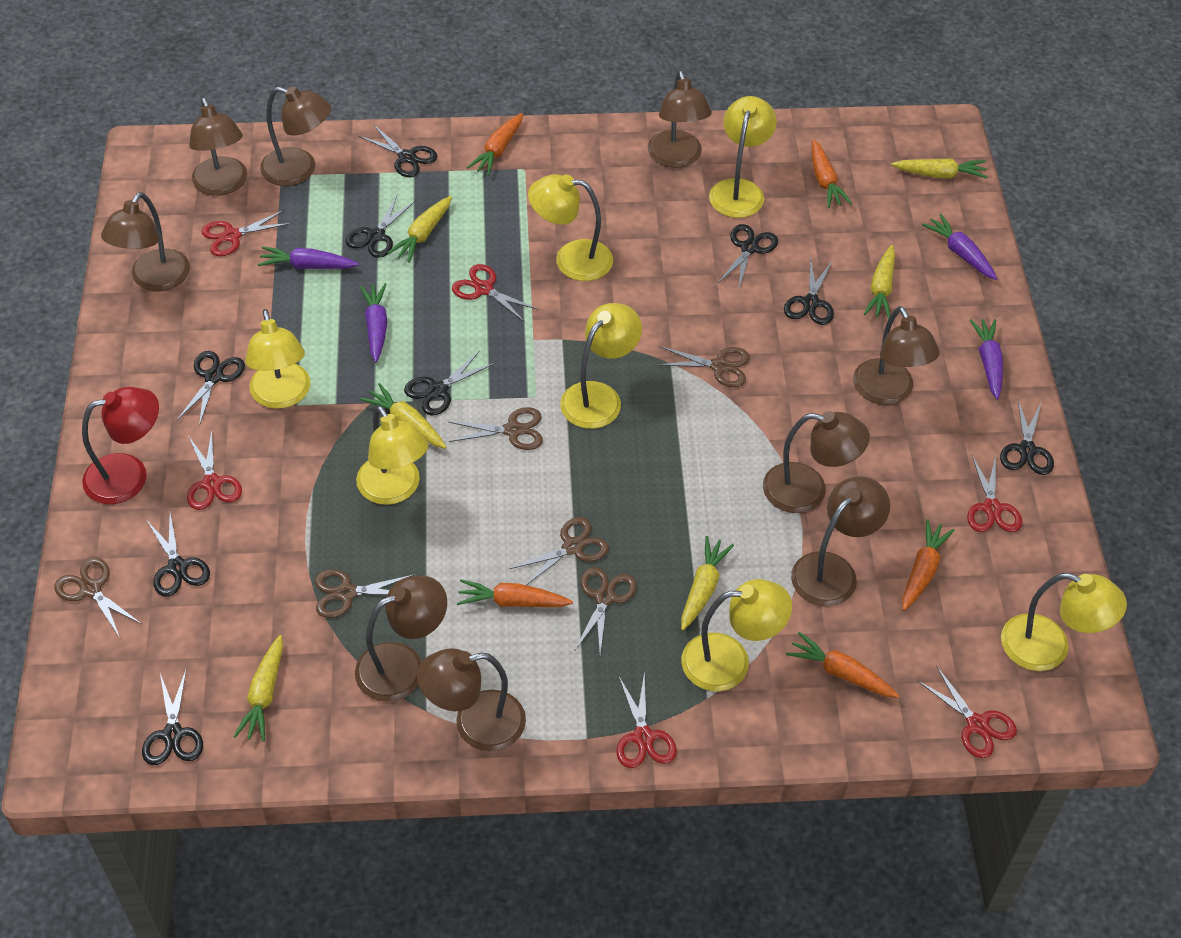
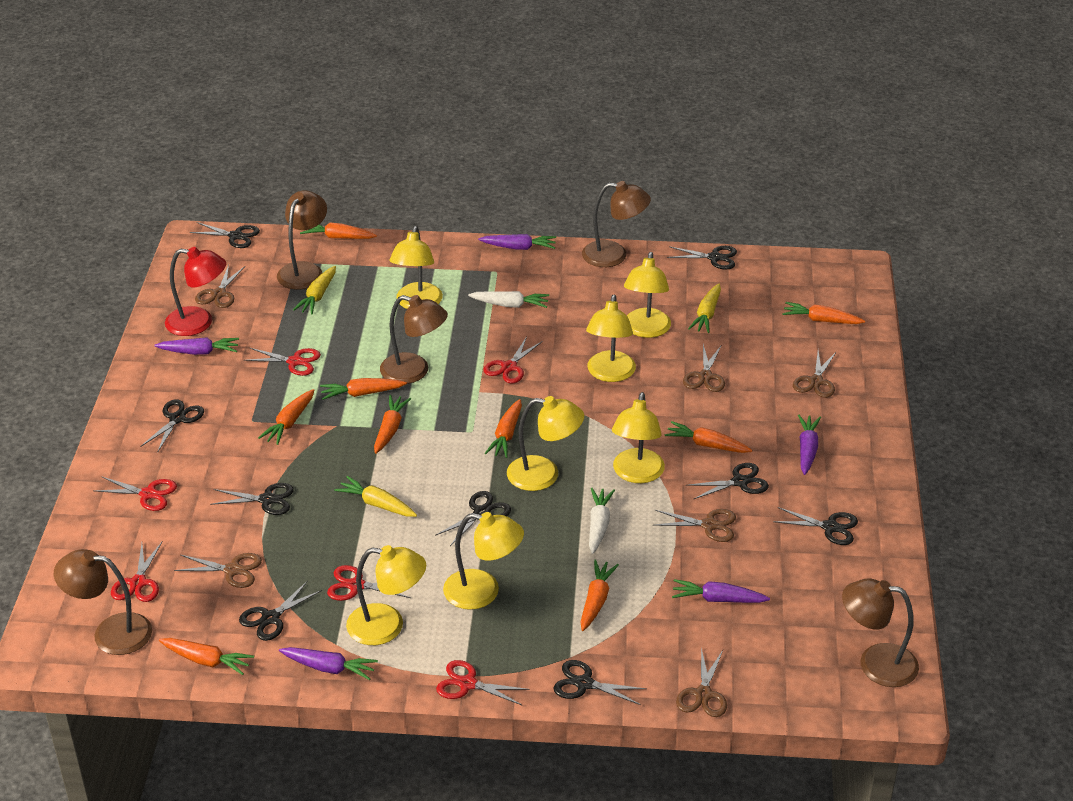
brown lamp: [101,192,190,291] [189,97,247,196] [260,86,331,186] [355,576,447,702] [417,648,526,751] [648,70,712,168] [763,411,870,513] [791,476,890,606] [853,306,940,405] = 9 -> [54,549,152,655] [277,190,327,289] [380,295,448,384] [582,181,651,267] [842,579,919,687] = 5
orange carrot: [457,579,573,607] [467,113,523,176] [786,632,899,698] [812,139,852,208] [903,519,955,611] = 5 -> [159,638,254,675] [258,389,314,445] [300,222,377,239] [320,378,407,400] [374,395,411,454] [485,399,522,458] [581,560,619,631] [665,421,752,453] [782,302,865,324] = 9
purple carrot: [258,246,359,269] [360,283,387,362] [922,214,997,280] [969,319,1003,400] = 4 -> [155,337,239,355] [279,647,378,680] [478,234,556,250] [672,579,770,603] [798,414,821,475] = 5
white carrot: none = 0 -> [468,291,549,308] [589,488,615,554] = 2
yellow carrot: [233,635,283,742] [360,383,446,449] [388,196,452,263] [681,536,734,631] [864,245,895,319] [891,158,987,178] = 6 -> [293,266,336,314] [334,476,417,517] [688,284,721,333] = 3

